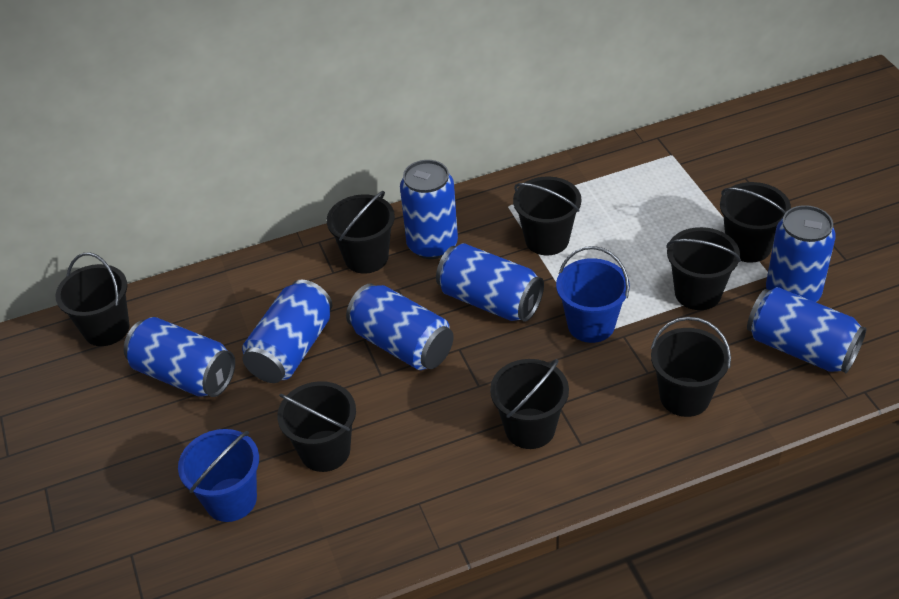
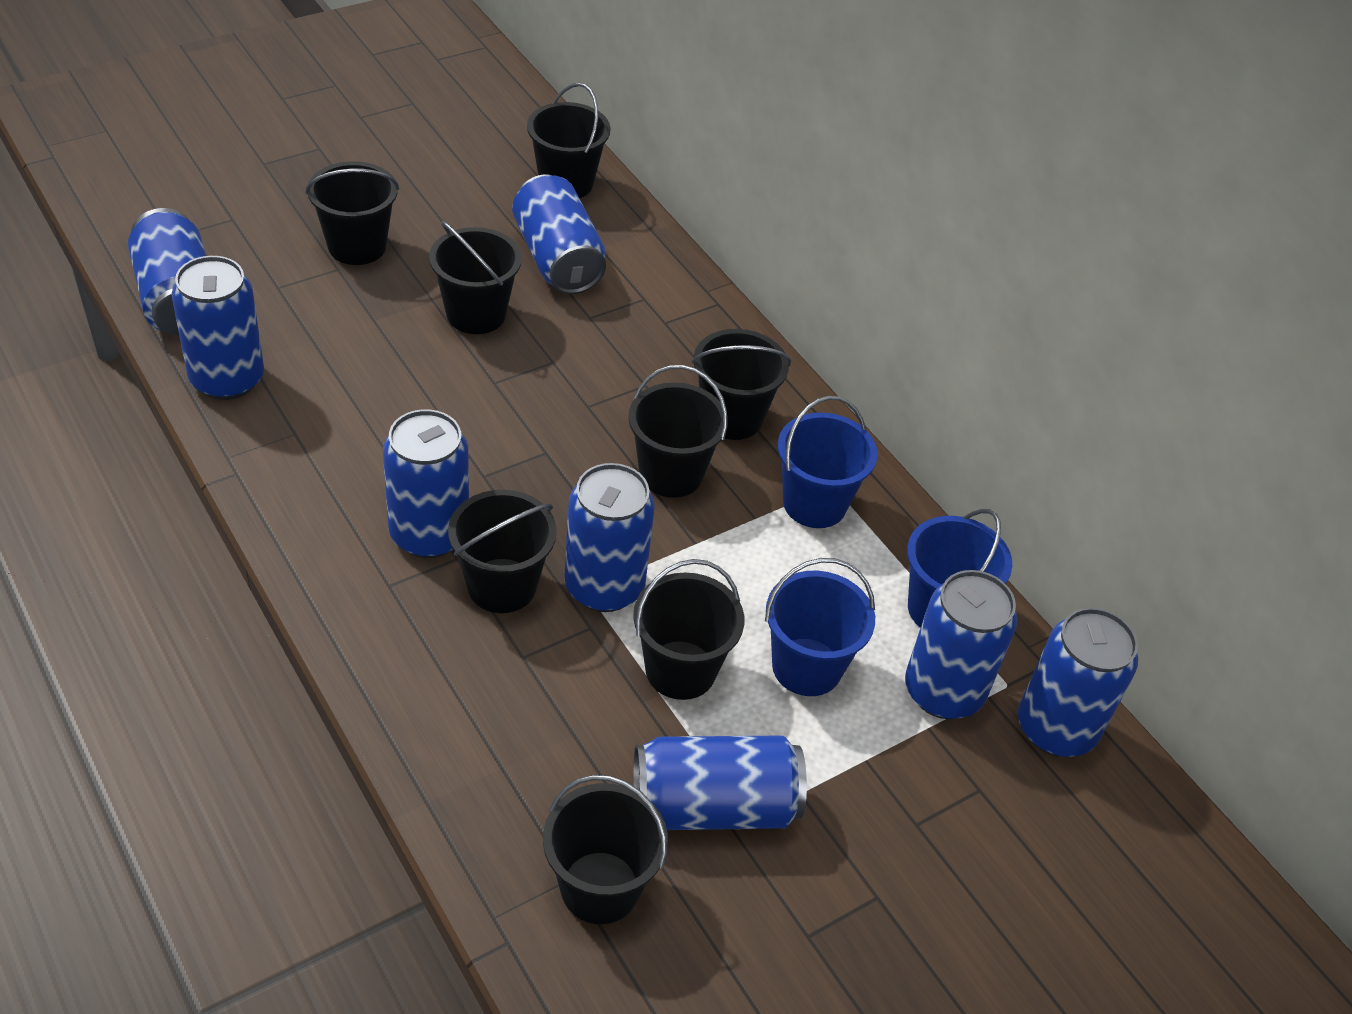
blue bucket: [178,429,259,522] [556,246,630,343] = 2 -> [765,558,875,696] [778,396,878,528] [907,509,1012,628] = 3
blue can: [124,317,235,397] [242,280,332,383] [346,284,454,370] [400,160,458,259] [436,243,544,322] [747,287,866,373] [766,205,836,302] = 7 -> [128,208,206,336] [172,256,264,400] [383,409,469,558] [512,174,606,294] [564,463,655,612] [633,736,807,830] [905,570,1017,719] [1018,607,1138,757] = 8

